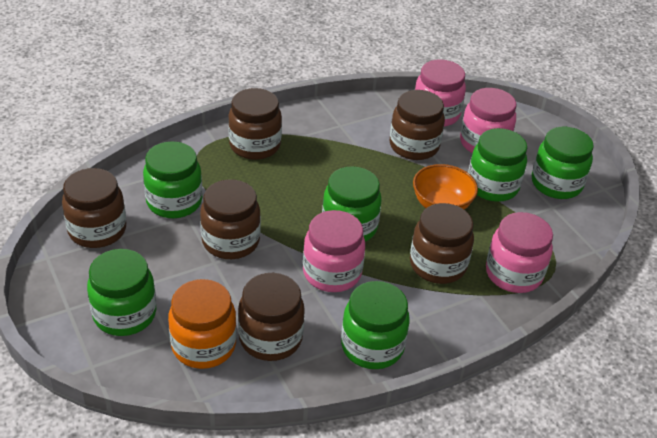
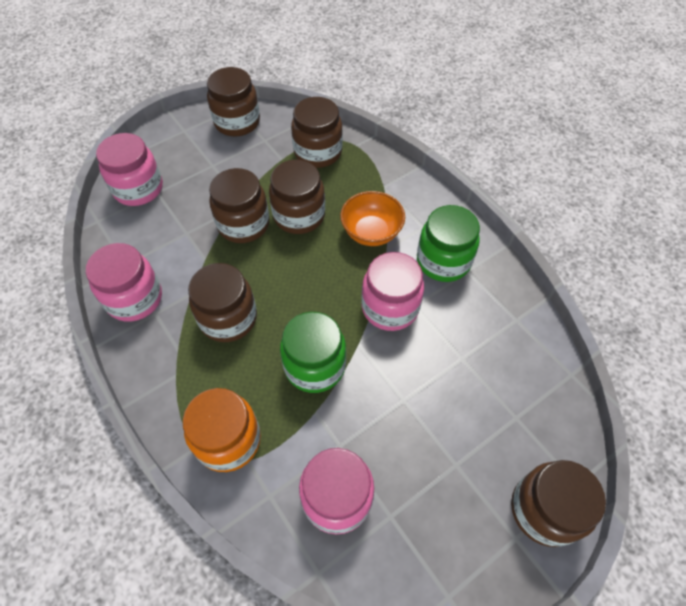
green jar: [87,249,156,336] [143,141,203,218] [322,166,381,242] [341,281,410,369] [468,128,527,202] [532,127,594,199] = 6 -> [280,312,346,393] [417,205,480,282] = 2

